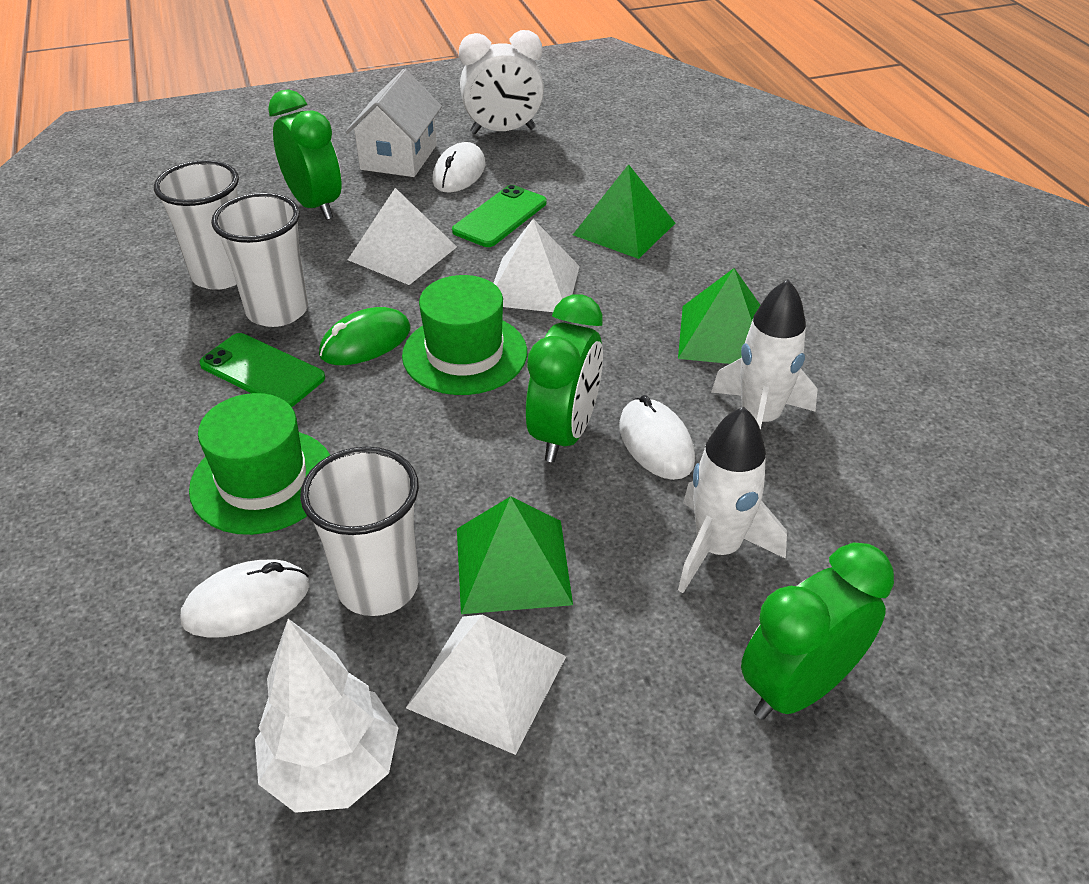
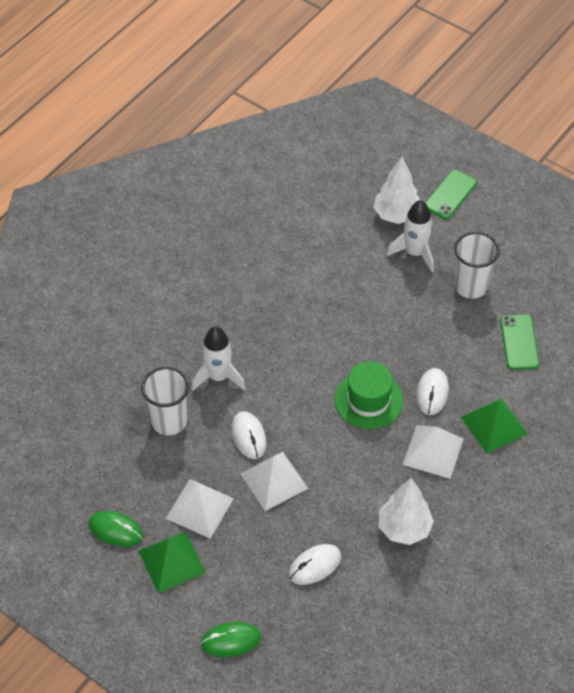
green clock: [268,90,341,220] [526,294,603,462] [741,542,894,720] = 3 -> none = 0
green hat: [189,393,330,535] [402,275,527,395] = 2 -> [335,361,403,429] = 1
green mouse: [319,307,411,365] = 1 -> [88,511,143,547] [200,622,261,657] = 2
green pyramid: [457,496,573,614] [573,164,675,259] [678,268,760,364] = 3 -> [138,531,206,593] [461,398,528,453] = 2
white clock: [459,30,544,134] = 1 -> none = 0
white cup: [154,160,239,290] [211,193,308,327] [300,447,419,616] = 3 -> [141,366,190,435] [454,232,500,299] = 2
white house: [346,69,442,177] = 1 -> none = 0
white tree: [255,619,399,813] = 1 -> [373,157,420,224] [379,478,434,545] = 2

